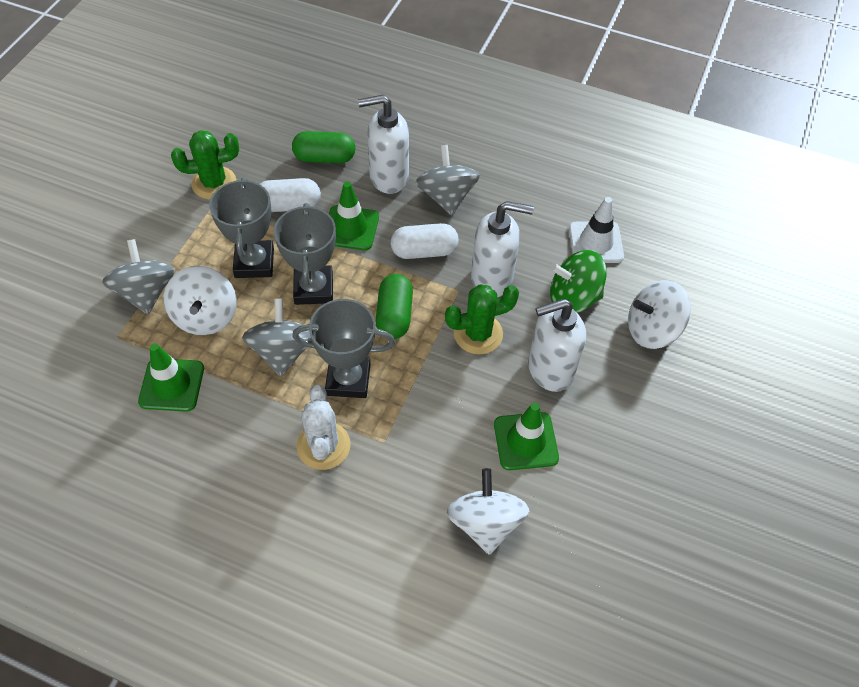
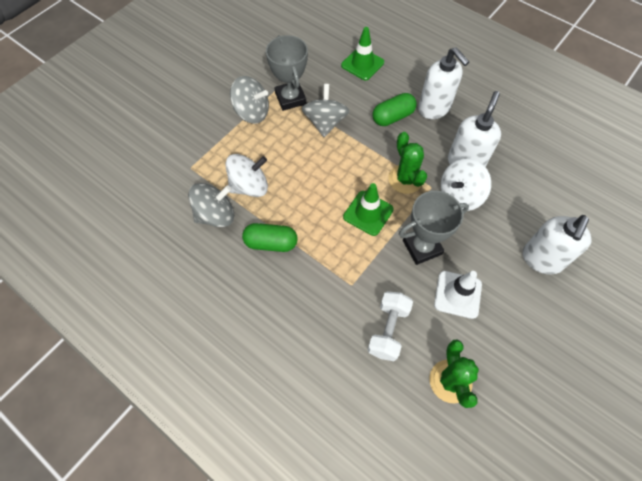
green spinning top: [550,250,607,313] = 1 -> none = 0
green traffic cone: [138,343,204,412] [329,182,379,250] [494,403,559,470] = 3 -> [341,27,384,81] [343,183,394,236] = 2
grey trophy: [209,177,274,278] [274,203,336,305] [292,299,395,398] = 3 -> [266,35,308,111] [399,191,469,265] = 2
white cactus: [296,385,351,470] = 1 -> none = 0
white capsule: [260,178,321,212] [391,223,459,259] = 2 -> none = 0
white dumbbell: none = 0 -> [367,291,413,361] = 1
white spinning top: [164,266,237,335] [447,468,529,555] [628,280,691,349] = 3 -> [225,154,268,197] [441,158,491,211] = 2

